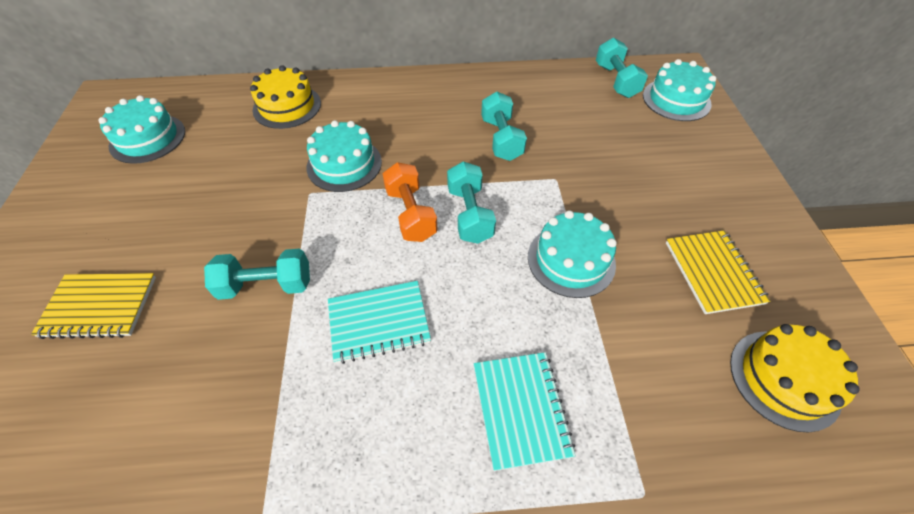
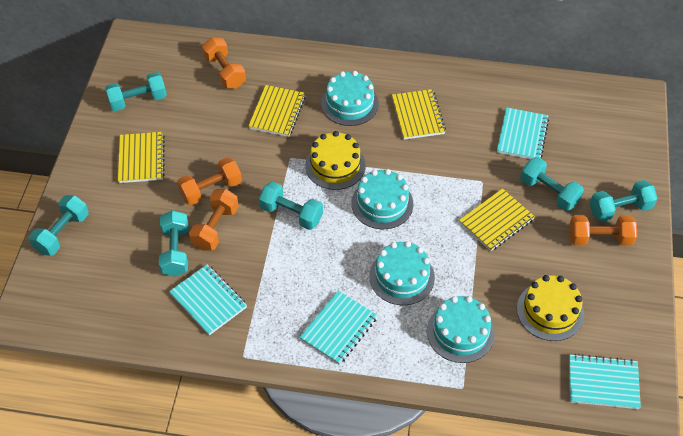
orange dumbbell: [383,162,438,242] = 1 -> [177,157,242,205] [189,189,239,251] [202,38,246,88] [569,215,637,246] = 4
turquoise dumbbell: [204,248,310,300] [447,162,496,244] [481,92,527,161] [596,38,648,98] = 4 -> [29,195,89,256] [105,72,167,111] [159,210,189,277] [259,182,323,230] [520,157,584,211] [590,180,658,222] = 6
turquoise notebook: [328,281,431,364] [474,352,575,471] = 2 -> [169,264,247,335] [299,291,378,365] [497,107,549,159] [569,354,641,409] = 4
yellow notebook: [31,273,156,339] [666,230,771,314] = 2 -> [118,132,165,183] [248,85,306,137] [392,89,446,140] [459,188,535,251] = 4

